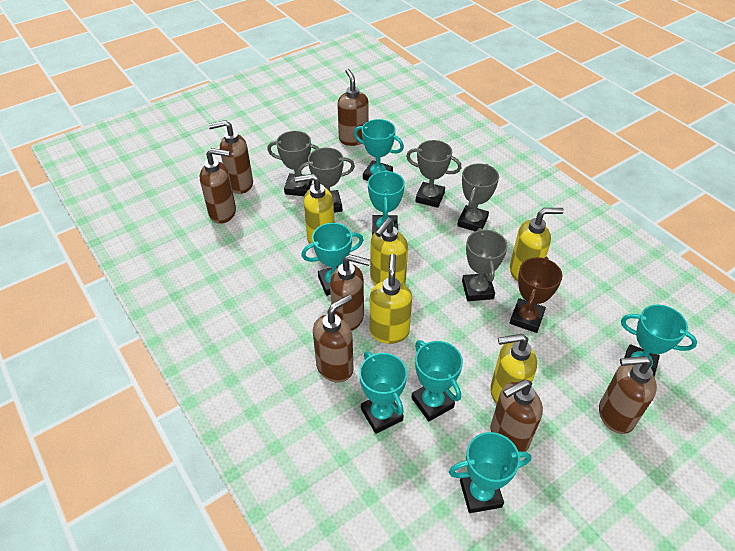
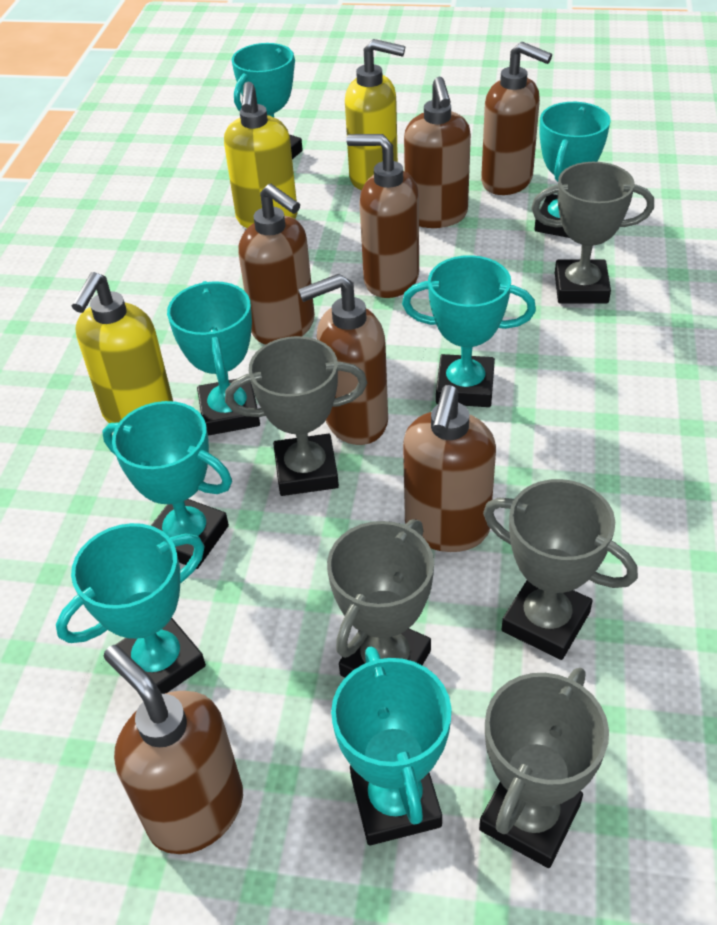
brown trophy: [510,257,562,333] = 1 -> none = 0
yellow soap dispenser: [295,174,335,248] [370,218,408,285] [370,254,412,344] [490,334,537,404] [510,208,564,282] = 5 -> [72,272,173,423] [224,82,298,228] [345,39,405,190] = 3

